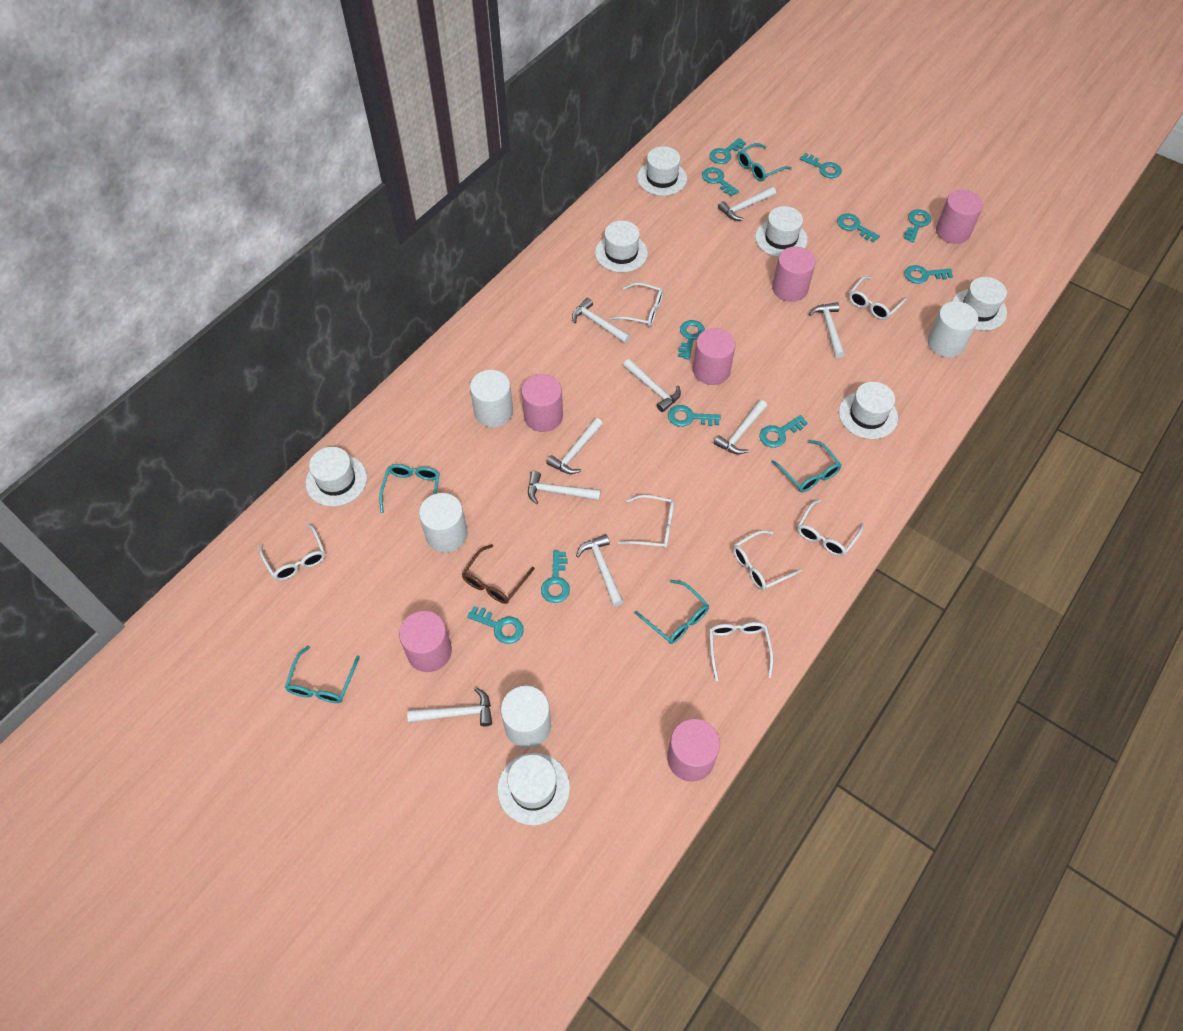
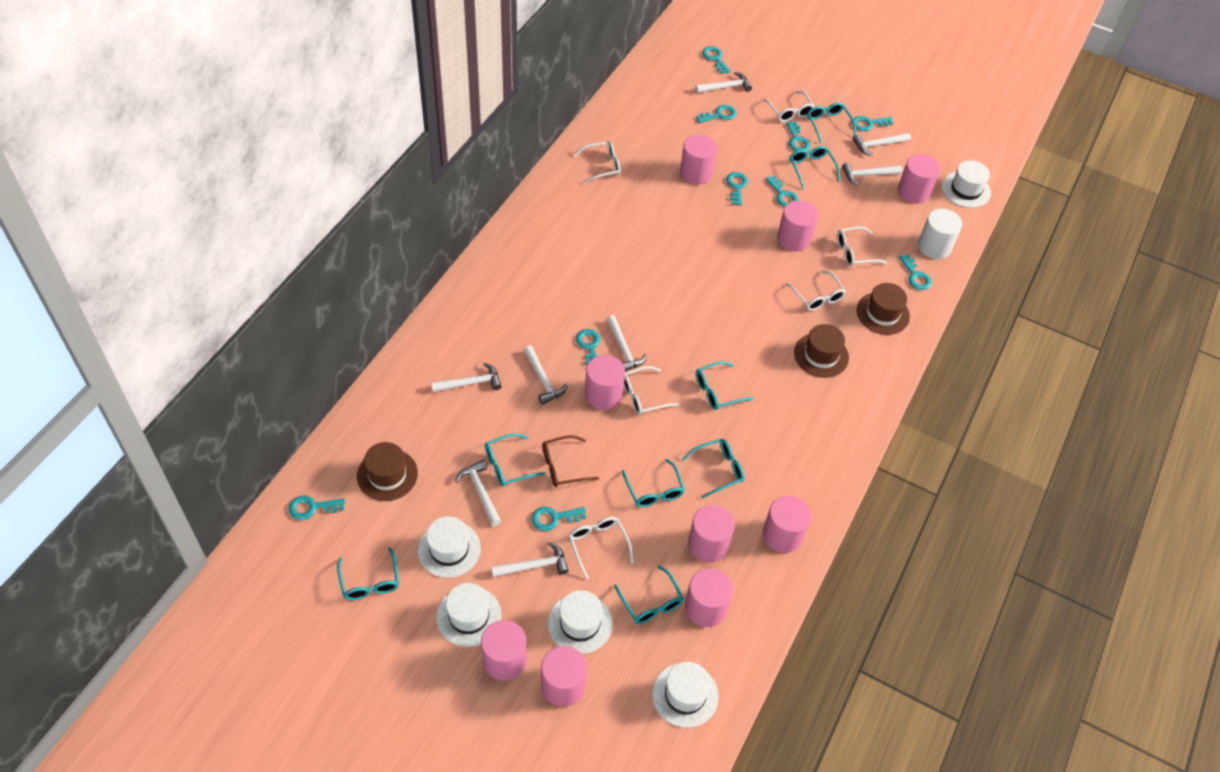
brown hat: none = 0 -> [357,442,418,501] [794,324,849,378] [856,283,910,335] = 3
pink cylinder: [399,611,452,672] [521,374,563,432] [667,719,720,782] [693,328,736,385] [772,247,816,302] [936,190,983,244] = 6 -> [481,620,527,681] [541,646,587,707] [585,355,625,410] [680,134,717,184] [685,568,733,627] [688,505,735,563] [763,495,811,553] [777,200,818,251] [898,154,940,204] = 9
turquoise glasses: [285,646,360,703] [379,464,440,513] [635,580,709,644] [737,143,792,181] [771,440,841,492] = 5 -> [337,547,399,600] [485,433,545,487] [614,565,684,624] [622,459,685,508] [682,439,745,498] [695,361,754,410] [790,146,840,189] [807,102,856,144] = 8
turquoise key: [467,606,524,644] [541,551,570,603] [668,405,721,427] [678,320,705,360] [702,167,739,196] [709,138,746,164] [759,415,808,448] [800,153,842,178] [837,213,880,242] [904,209,931,242] [904,265,953,284] = 11 -> [289,495,345,520] [532,507,586,531] [576,329,600,365] [696,105,736,123] [702,46,731,74] [726,172,748,205] [766,175,798,207] [786,121,810,151] [852,116,894,131] [899,254,932,290] = 10
white cylinder: [419,493,468,553] [470,370,513,427] [501,686,551,748] [927,301,978,358] = 4 -> [918,209,962,259] = 1
white glasses: [259,523,325,581] [609,282,664,327] [618,495,674,548] [709,622,773,681] [733,530,802,590] [797,499,864,556] [849,276,907,320] = 7 -> [568,517,634,580] [573,141,621,184] [624,366,679,415] [763,91,815,122] [786,270,846,311] [837,226,887,266] = 6
white hammer: [407,687,492,726] [528,471,601,504] [546,418,603,474] [572,298,631,344] [576,534,623,607] [623,359,681,412] [714,400,767,454] [718,187,776,221] [809,302,845,358] = 9 -> [431,363,502,392] [455,460,501,526] [491,542,569,577] [523,346,568,404] [606,315,647,371] [695,72,752,93] [842,163,902,185] [853,133,911,156] = 8
white hat: [305,447,367,507] [497,753,570,825] [595,221,648,273] [637,146,687,196] [755,206,808,257] [839,382,898,439] [952,277,1007,331] = 7 -> [418,516,481,578] [436,583,501,647] [548,590,612,654] [652,662,719,728] [942,160,991,208] = 5

